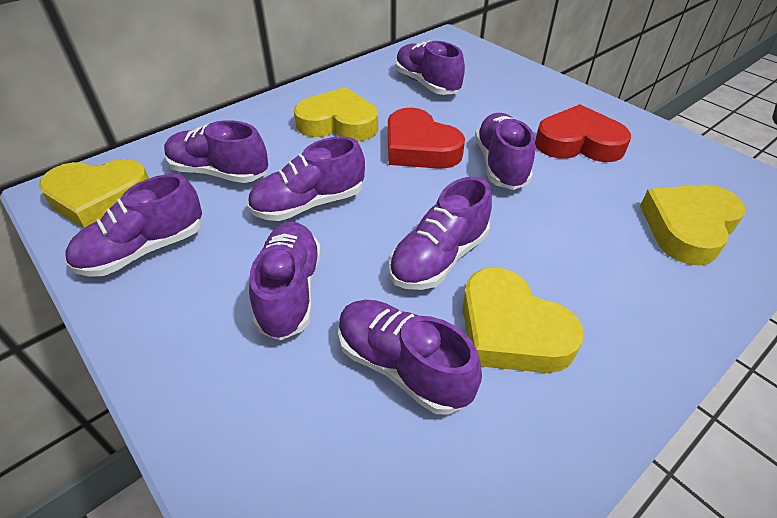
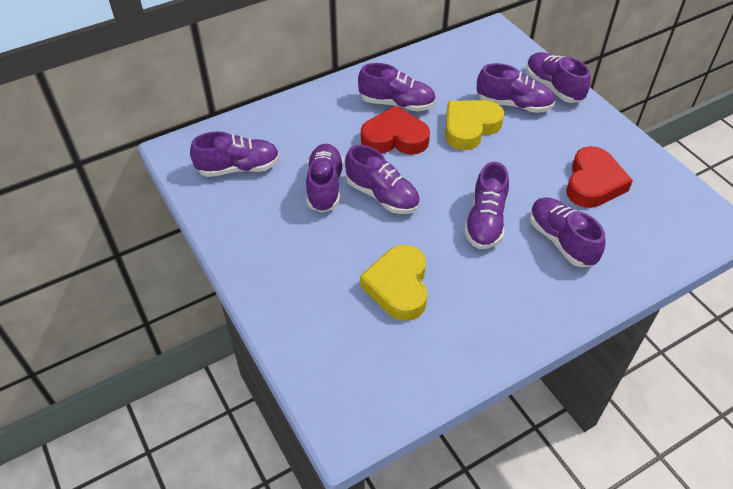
yellow heart: [39,159,149,229] [294,87,378,141] [463,267,583,373] [640,184,746,266] = 4 -> [360,245,428,321] [445,100,504,150] = 2

